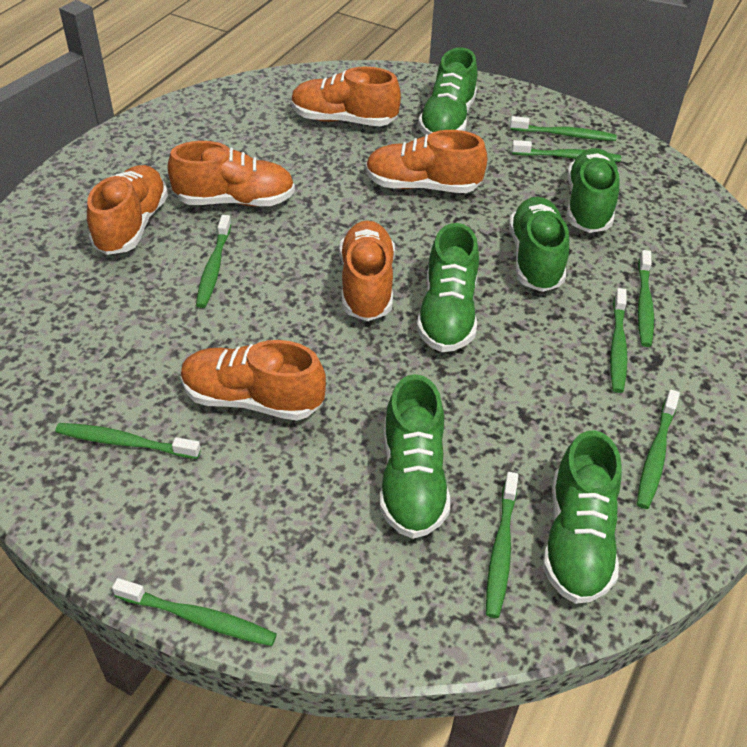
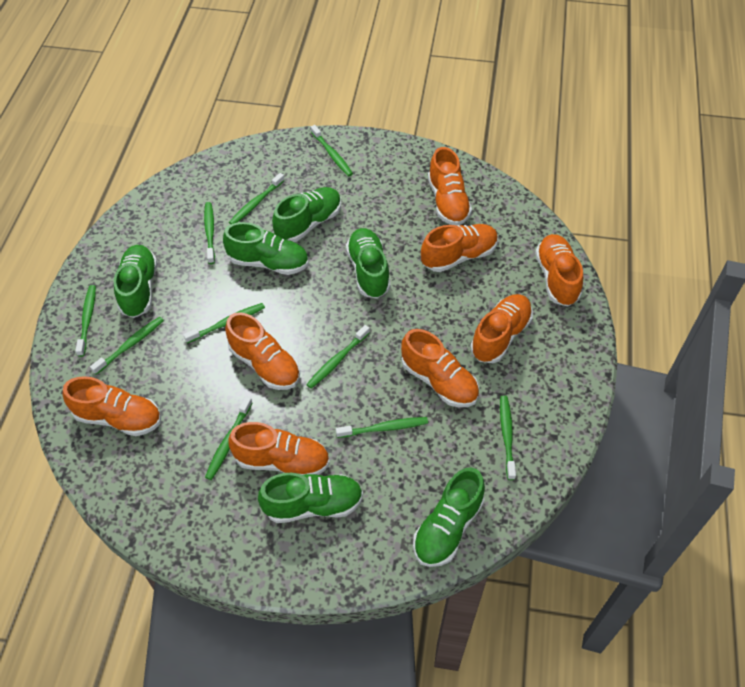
green toothbrush: [55,423,201,459] [112,578,277,646] [196,215,231,308] [486,472,518,618] [510,116,617,141] [512,140,621,162] [610,288,627,393] [637,390,680,509] [638,250,654,347] = 9 -> [75,285,96,357] [90,317,164,375] [183,303,265,344] [204,202,215,264] [205,396,252,480] [229,173,285,225] [306,325,370,389] [311,125,353,176] [336,417,428,438] [500,395,516,480] = 10
orange shoe: [87,165,168,255] [167,141,295,207] [181,340,326,421] [291,67,401,126] [339,220,395,321] [366,130,488,193] = 6 -> [63,376,161,436] [225,312,300,390] [229,422,330,475] [401,329,479,407] [421,224,498,272] [428,147,472,225] [470,294,533,363] [535,234,583,307] = 8

